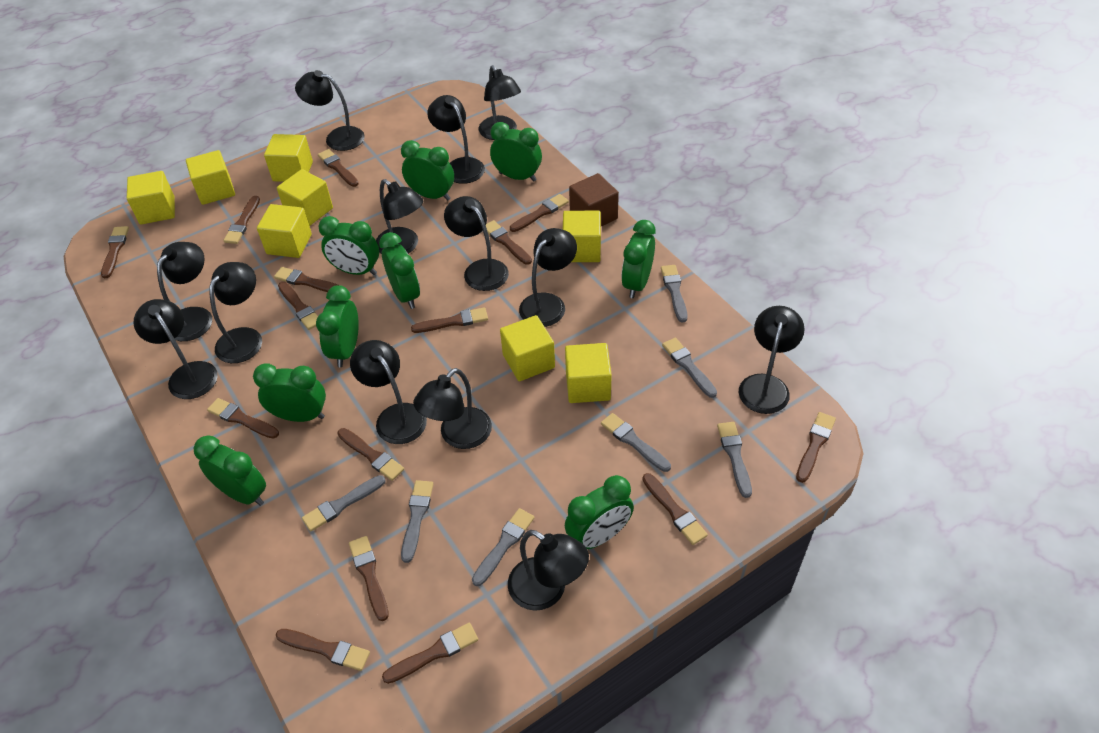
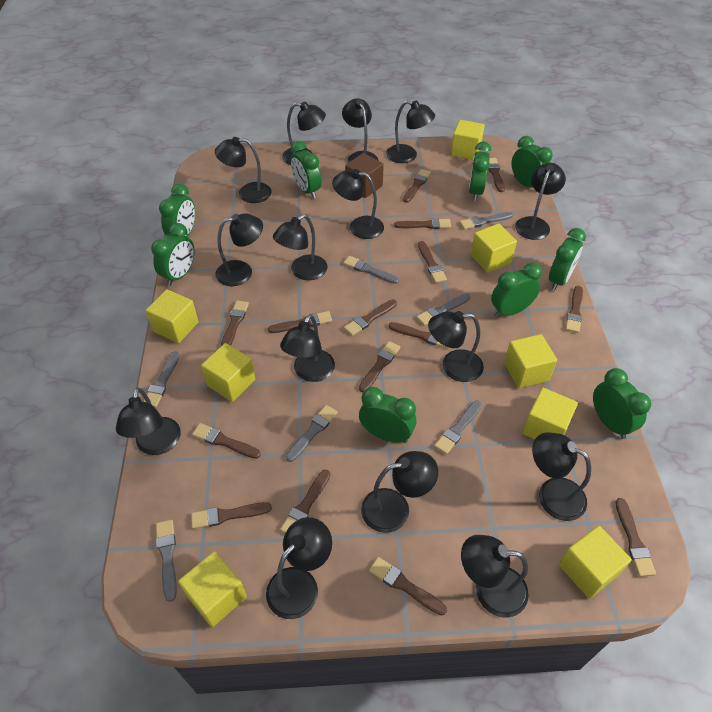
black lamp: [134,299,218,399] [157,242,212,341] [209,262,262,363] [295,70,365,151] [350,340,427,444] [376,179,424,254] [413,368,492,449] [427,95,485,184] [444,196,509,291] [479,65,521,140] [508,530,589,611] [519,228,577,327] [739,306,804,414] = 13 -> [116,387,181,455] [215,137,272,203] [215,213,263,286] [266,517,332,619] [273,214,327,280] [280,314,335,382] [282,102,326,165] [332,169,384,239] [342,98,379,163] [361,451,438,533] [386,100,435,163] [428,311,484,382] [461,535,529,618] [515,163,566,240] [532,432,591,521] = 15

